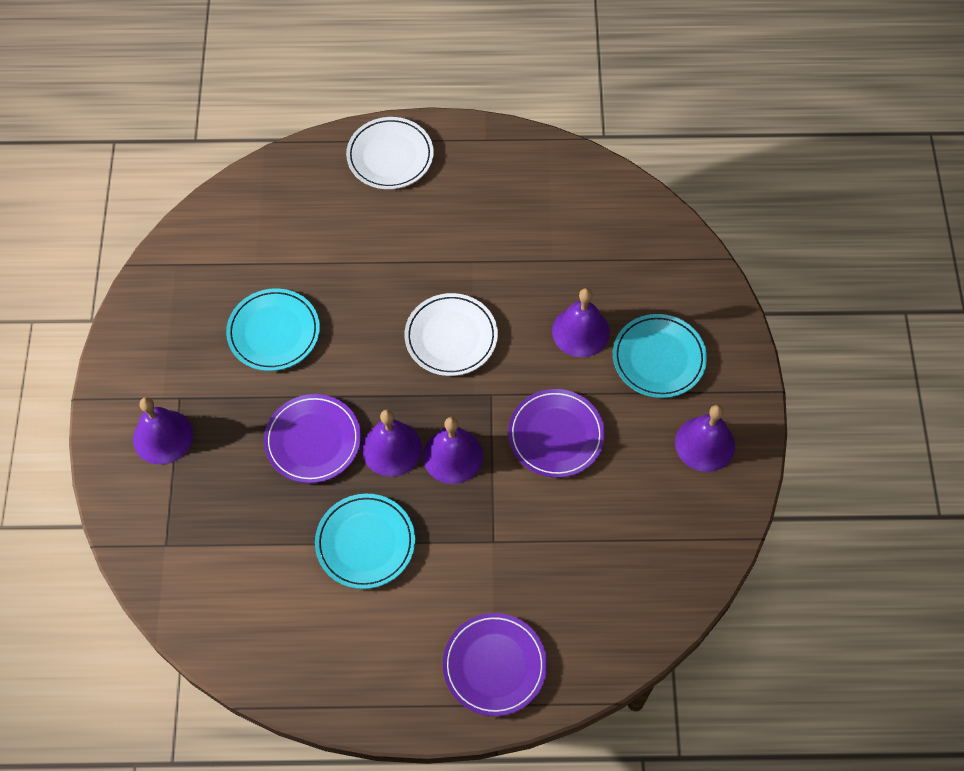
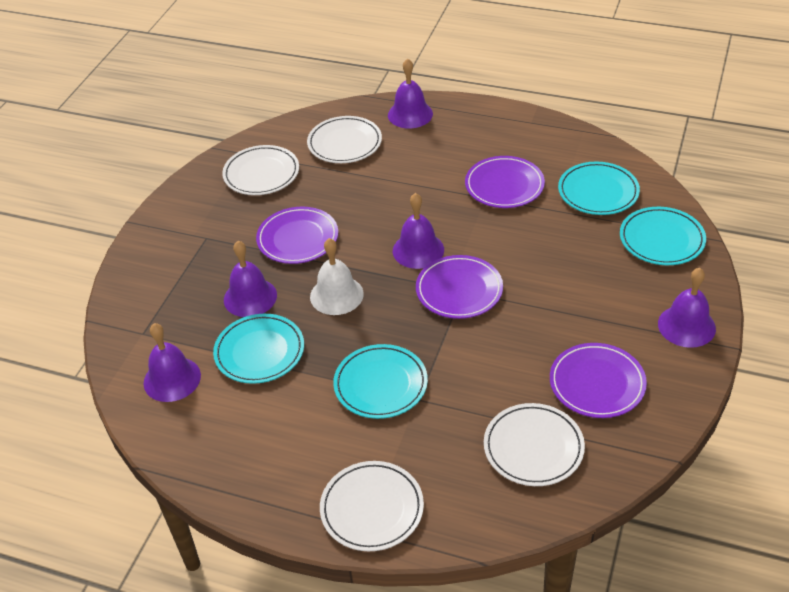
purple plate: [264,394,361,483] [443,613,547,716] [508,389,605,478] = 3 -> [256,207,338,264] [416,255,503,319] [465,156,545,208] [550,343,647,418] = 4
turquoise plate: [226,288,320,371] [315,494,415,589] [613,314,707,398] = 3 -> [213,314,304,384] [333,344,428,419] [558,161,640,215] [620,207,706,265] = 4
white bell: none = 0 -> [310,238,364,315] = 1
white plate: [346,117,434,189] [404,293,498,376] = 2 -> [222,145,299,195] [307,116,382,163] [320,461,424,551] [484,403,585,486] = 4

